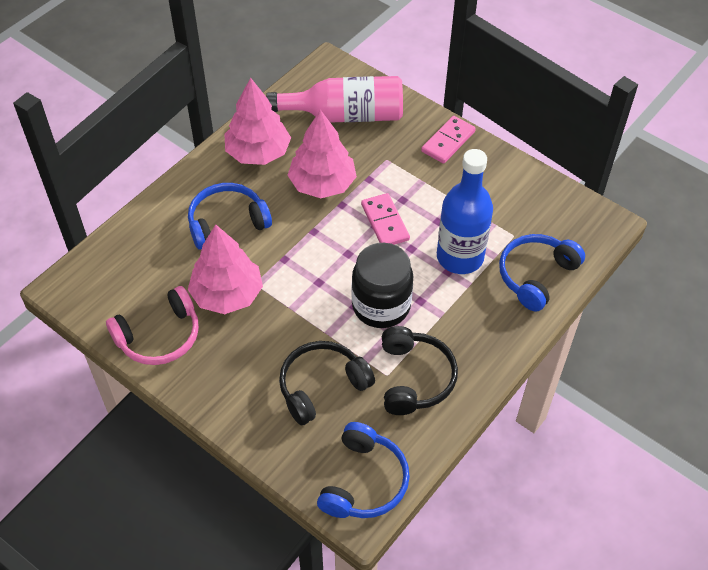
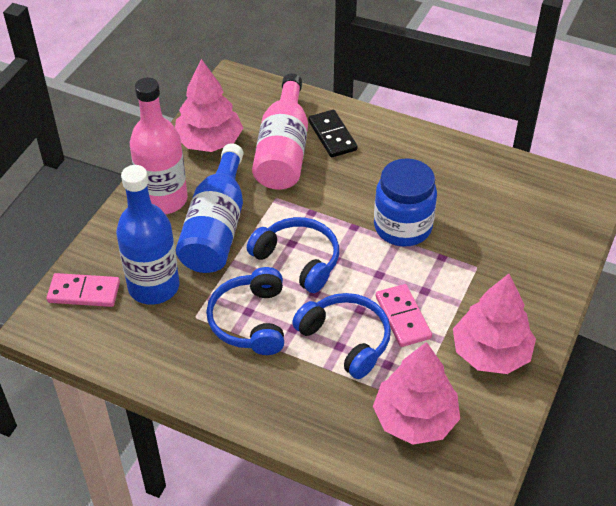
black domino: none = 0 -> [308,110,357,157] = 1
black headphones: [279,341,375,426] [382,326,458,415] = 2 -> none = 0
black jar: [351,243,413,328] = 1 -> none = 0
blue bottle: [437,149,493,274] = 1 -> [116,165,180,305] [176,143,243,273] = 2
blue jar: none = 0 -> [374,158,437,247] = 1
pink bottle: [266,76,403,122] = 1 -> [130,77,188,214] [252,73,308,190] = 2
pink headphones: [106,286,199,365] = 1 -> none = 0

